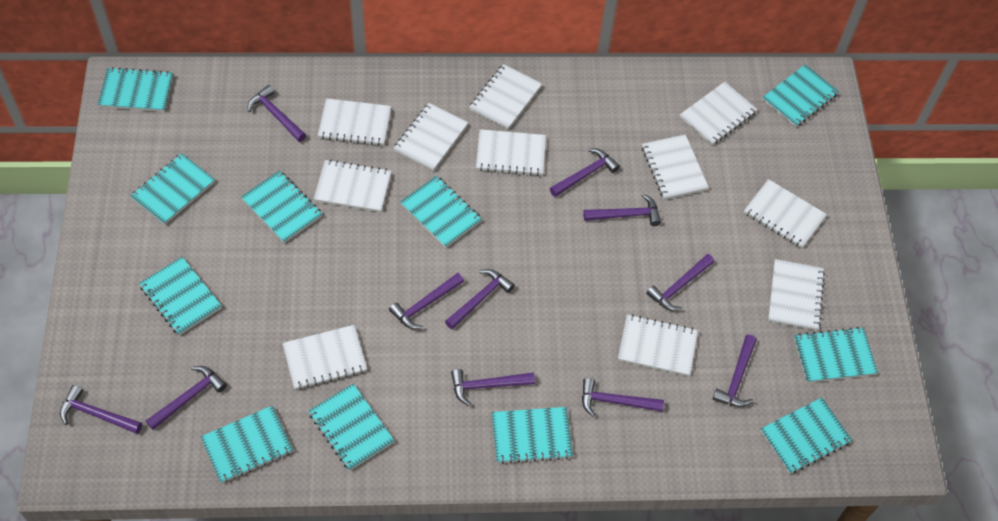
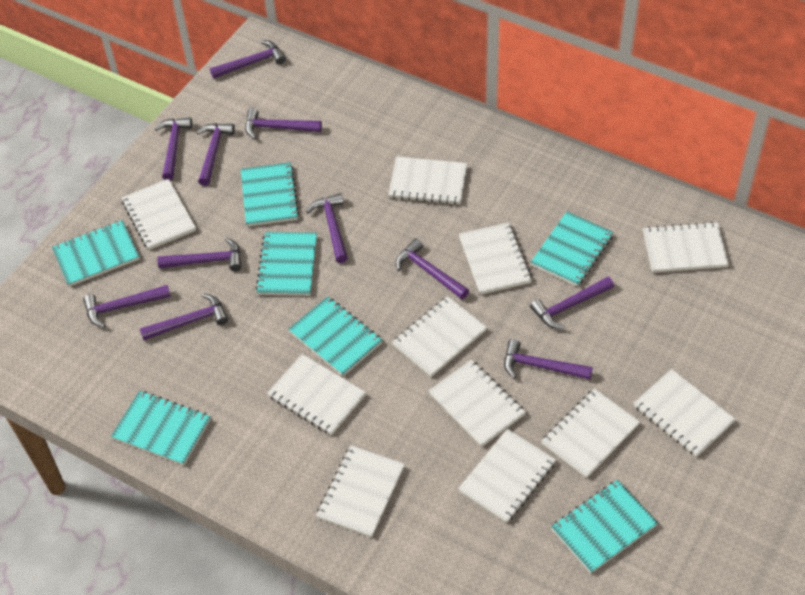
turquoise notebook: [98,67,173,112] [130,153,215,225] [139,257,222,335] [201,405,293,483] [241,171,322,243] [308,384,395,471] [400,176,482,248] [492,407,573,464] [760,397,852,474] [762,65,839,127] [794,327,878,383] = 11 -> [52,220,140,287] [111,391,211,465] [241,162,299,227] [255,232,317,296] [288,296,382,376] [531,211,613,287] [551,480,658,573] = 7

